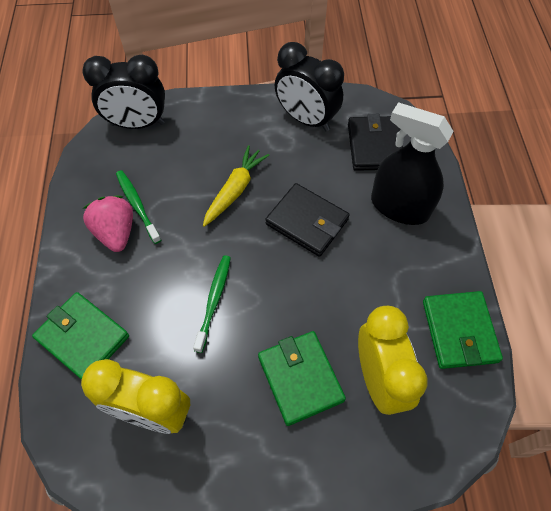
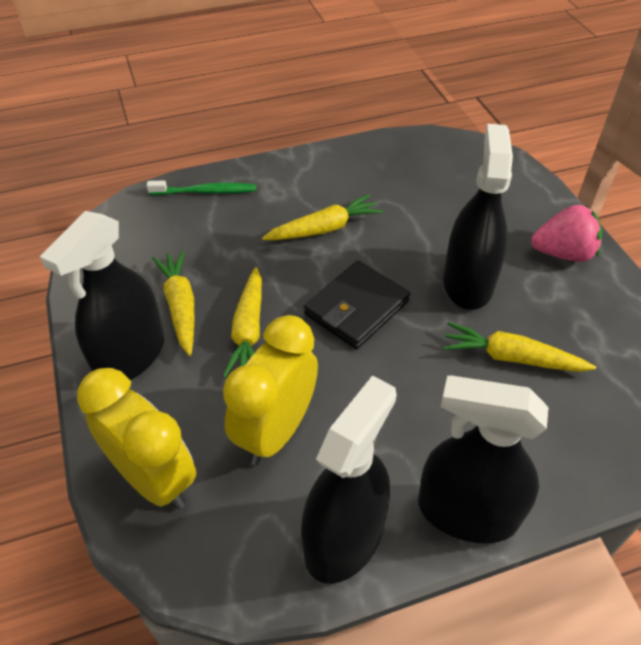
black clock: [83,55,165,129] [275,42,344,131] = 2 -> none = 0
black spray bottle: [371,102,454,225] = 1 -> [40,211,164,380] [301,375,397,584] [418,376,549,543] [443,124,513,310] = 4
black wallet: [265,183,349,257] [348,114,403,171] = 2 -> [304,261,410,349] = 1
green toothbrush: [116,170,161,244] [193,255,231,353] = 2 -> [147,180,256,195] = 1
green wallet: [32,292,129,379] [258,331,346,426] [423,291,503,369] = 3 -> none = 0
yellow carrot: [203,145,269,227] = 1 -> [152,250,194,356] [223,267,262,378] [262,194,383,240] [443,322,596,372] = 4

